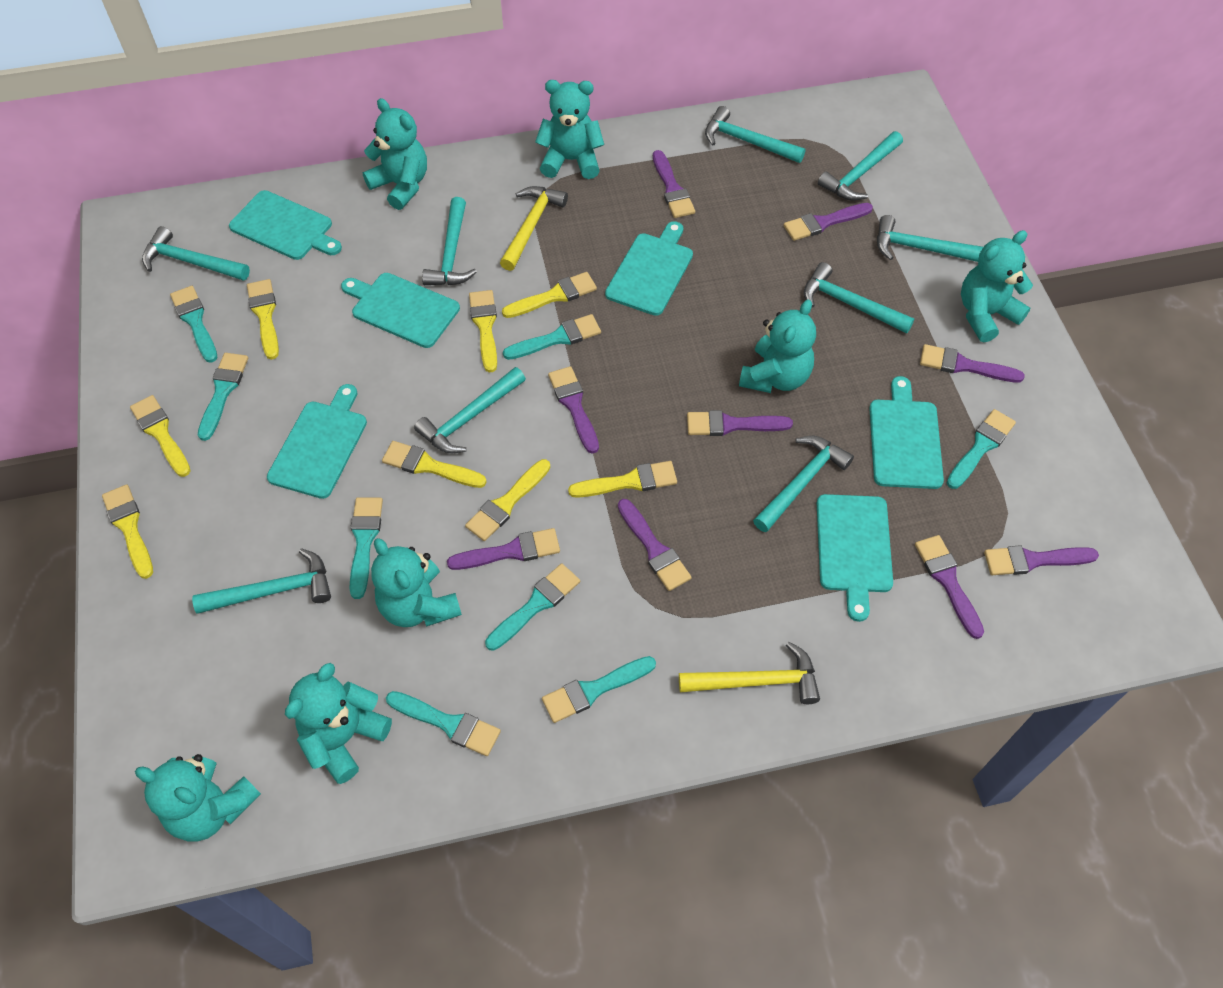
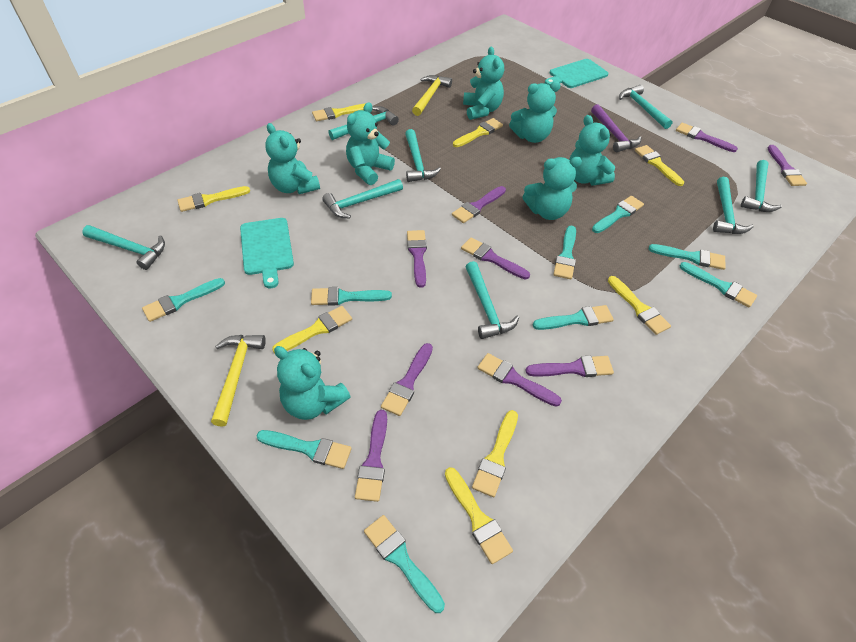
purple hammer: none = 0 -> [591,104,641,152] = 1
turquoise brush: [170,286,217,363] [198,353,248,441] [350,497,383,599] [386,691,501,756] [485,563,580,651] [503,314,601,360] [542,656,656,723] [947,409,1016,489] = 8 -> [142,278,225,322] [256,430,352,469] [311,287,392,306] [364,515,445,613] [533,305,614,330] [553,226,576,279] [592,196,644,233] [649,244,726,270] [680,262,757,307] = 9
turquoise cutting board: [229,190,342,260] [267,384,367,499] [341,273,460,348] [605,221,693,316] [817,494,893,622] [869,376,944,489] = 6 -> [240,218,294,288] [545,59,608,88] = 2
turquoise hammer: [142,226,250,281] [192,548,331,614] [414,367,526,453] [422,197,477,285] [705,106,806,163] [753,436,854,532] [804,262,914,334] [818,131,903,201] [877,215,983,262] = 9 -> [82,225,165,270] [322,179,403,218] [328,106,399,140] [405,129,441,182] [466,261,519,339] [619,85,673,129] [713,177,754,234] [741,160,782,212] = 8

